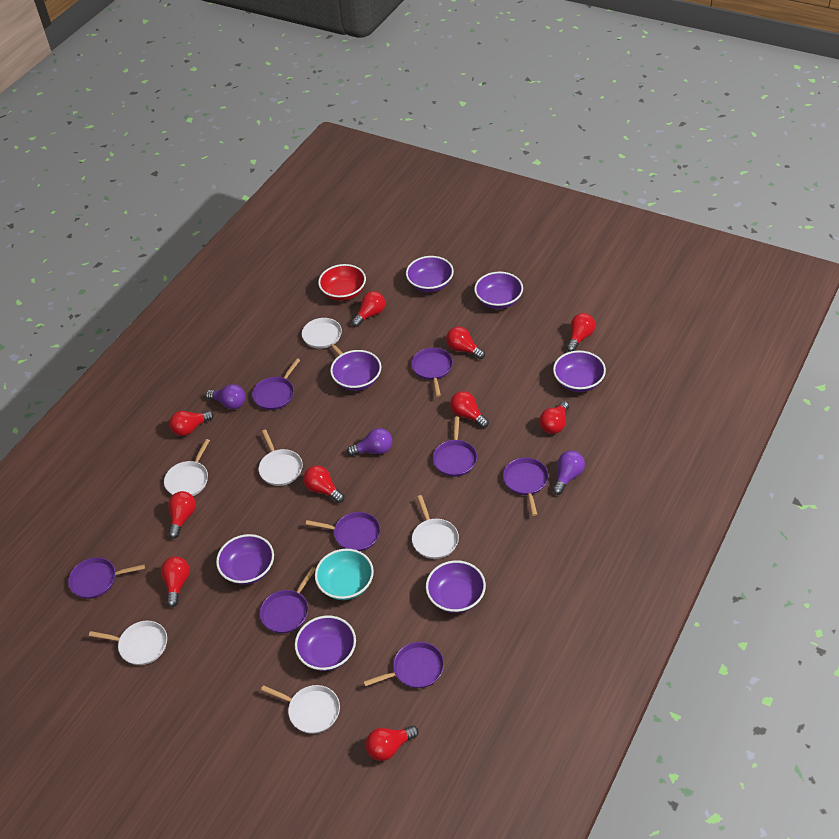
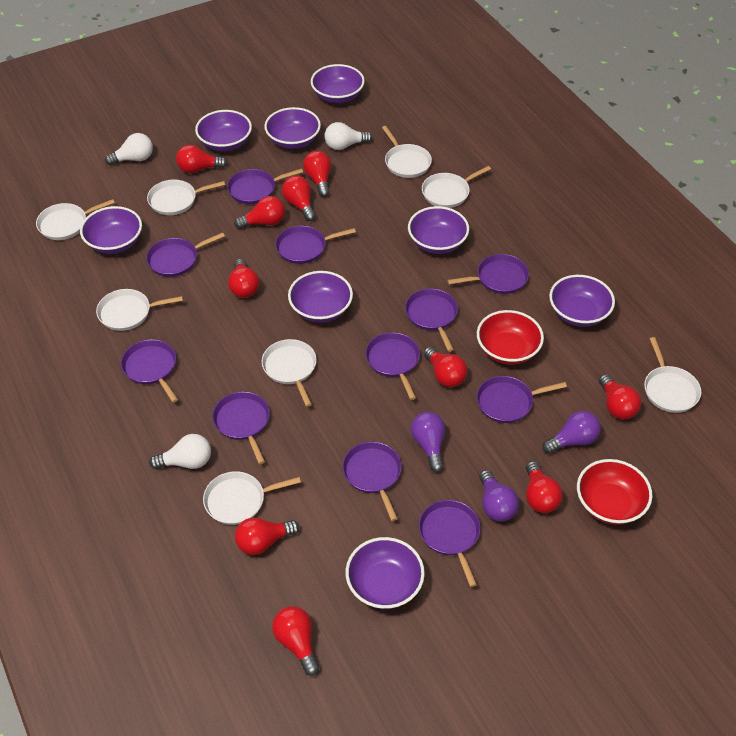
purple bowl: [216,534,274,585] [295,615,356,671] [330,350,381,391] [406,256,454,292] [426,560,486,613] [474,272,523,309] [553,351,606,392] = 7 -> [80,206,142,254] [195,110,252,151] [264,107,321,149] [288,271,353,323] [311,64,365,103] [345,537,425,609] [408,206,469,254] [549,275,615,327] = 8
purple pan: [68,557,145,599] [252,358,300,410] [260,567,316,633] [306,512,380,551] [364,642,444,688] [411,348,453,397] [433,416,477,477] [503,457,549,516] = 8 -> [121,339,178,403] [146,232,225,277] [212,392,270,464] [227,168,303,204] [275,226,356,264] [342,442,402,521] [365,332,420,400] [405,288,458,352] [419,500,481,587] [447,254,529,294] [477,376,567,423] = 11
red bowl: [318,264,366,301] = 1 -> [477,310,544,365] [577,459,652,525] = 2
turquoise bowl: [315,549,374,600] = 1 -> none = 0
white light bulb: none = 0 -> [105,133,153,165] [149,434,211,469] [324,122,372,150] = 3
white pan: [89,621,167,665] [164,439,210,496] [258,430,303,486] [261,685,340,734] [302,318,343,355] [412,495,459,559] = 6 -> [36,199,115,240] [96,289,183,331] [147,180,225,215] [203,471,301,525] [262,339,317,407] [382,126,432,178] [422,166,491,208] [644,337,701,413] = 8

